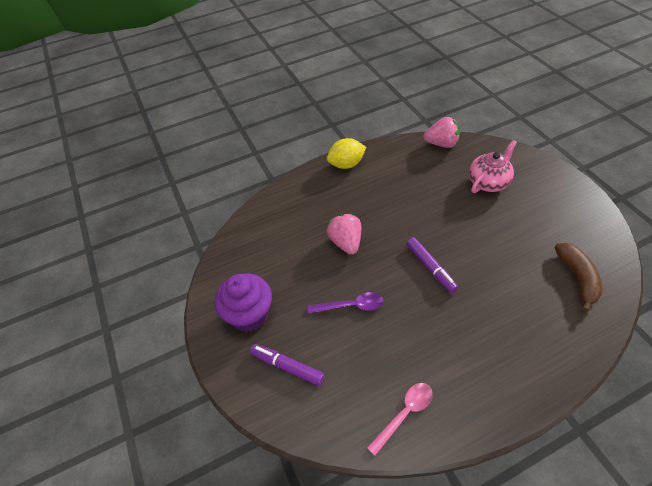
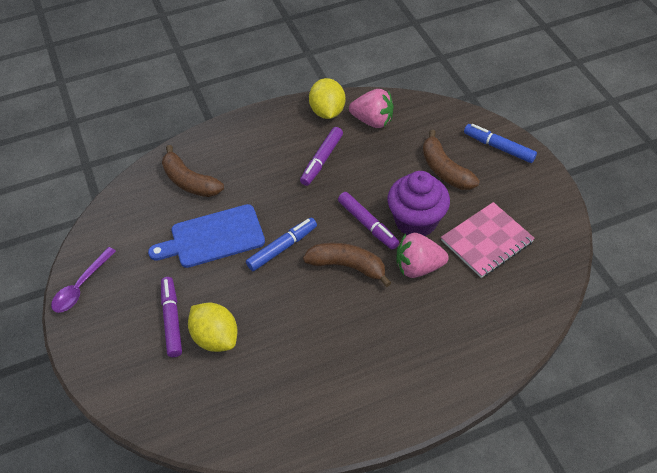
blue cutting board: none = 0 -> [148,204,265,268] = 1
blue marker: none = 0 -> [246,218,317,271] [464,124,537,163] = 2
brown banana: [554,243,603,312] = 1 -> [162,145,224,197] [303,243,391,287] [423,130,480,190] = 3
pink notebook: none = 0 -> [441,202,535,278] = 1
pink spoon: [367,383,433,456] = 1 -> none = 0
pink teapot: [469,140,517,193] = 1 -> none = 0
purple marker: [250,344,325,386] [407,237,458,293] = 2 -> [161,277,182,357] [300,127,343,186] [338,192,399,250] = 3
yellow lemon: [327,138,366,169] = 1 -> [188,303,238,352] [309,78,345,119] = 2

